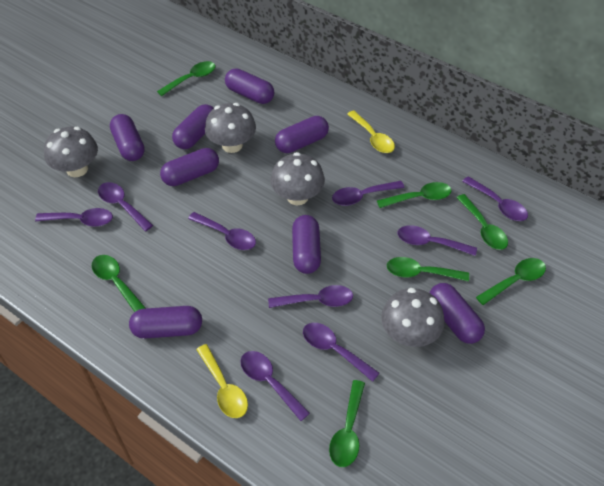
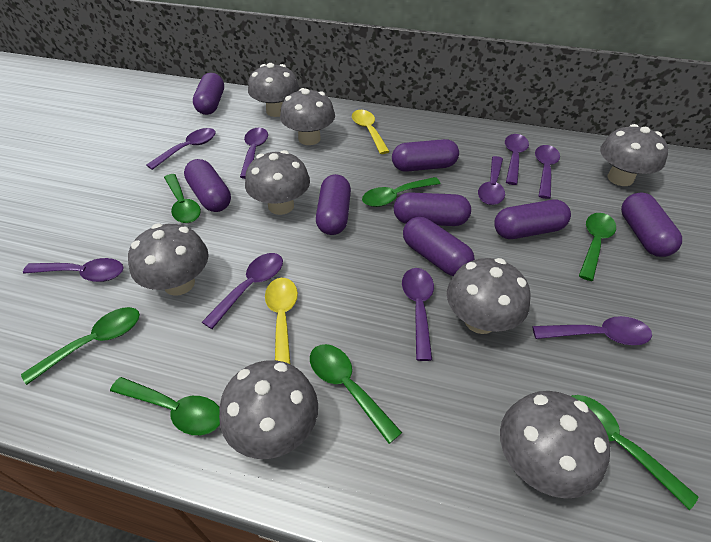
grey mushroom: [44,127,98,177] [205,103,256,153] [271,152,325,205] [381,288,445,347] = 4 -> [128,223,209,296] [219,360,318,459] [245,150,310,215] [248,63,299,117] [280,88,335,145] [447,258,531,334] [500,391,610,499] [600,124,668,186] = 8

